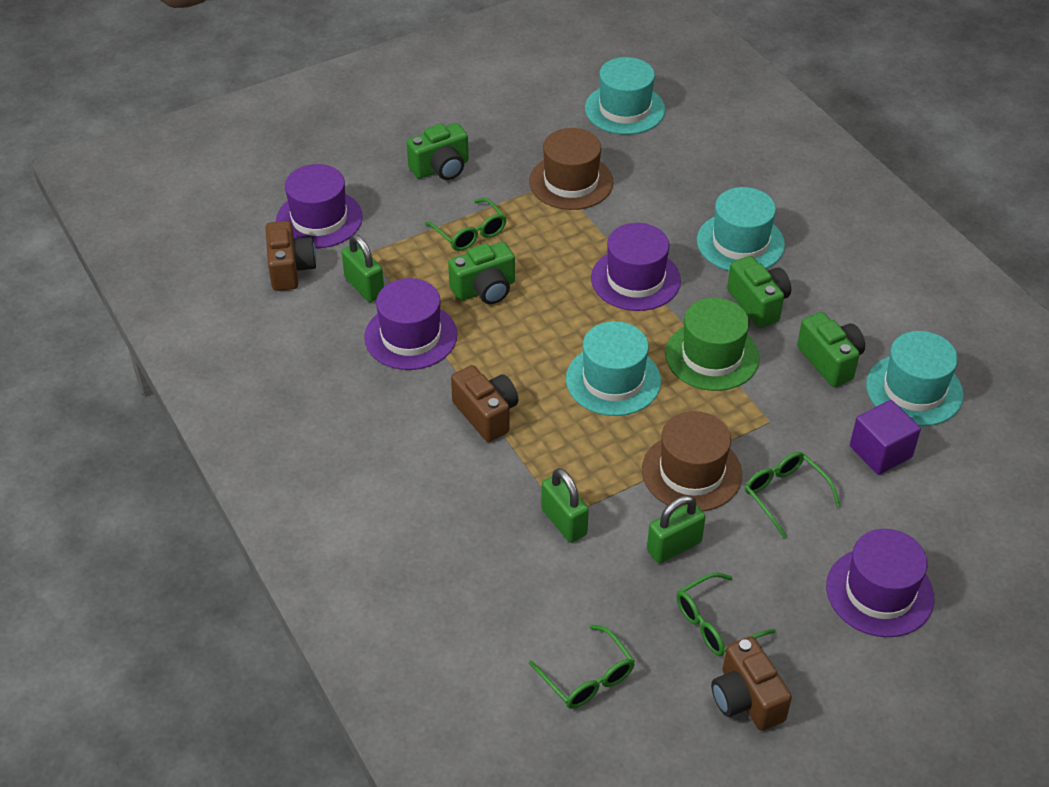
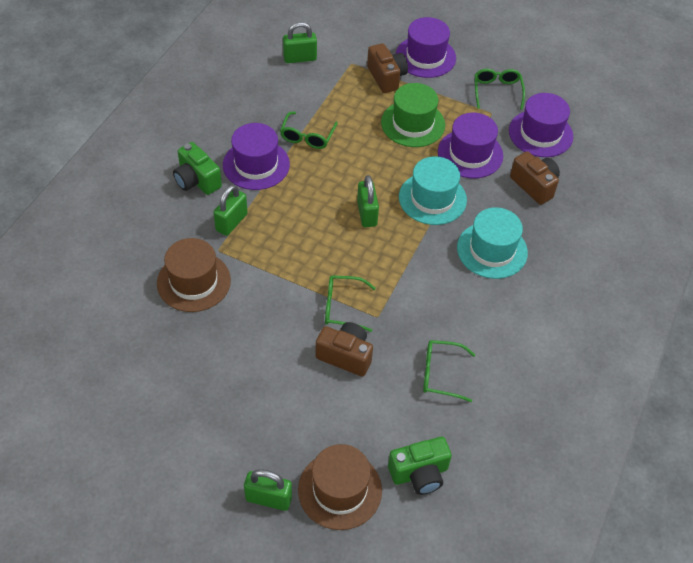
green camera: [407,123,469,180] [448,242,515,304] [727,256,791,328] [797,312,865,387] = 4 -> [173,142,222,195] [388,437,452,495] = 2
green padlock: [342,234,384,302] [541,468,589,543] [647,496,705,563] = 3 -> [213,184,248,236] [244,469,292,511] [283,22,317,63] [357,175,379,227] = 4
purple cube: [850,400,921,475] = 1 -> none = 0
turquoise hat: [566,321,661,416] [585,57,665,135] [697,187,785,271] [866,331,963,426] = 4 -> [399,156,467,225] [457,207,528,279] = 2

